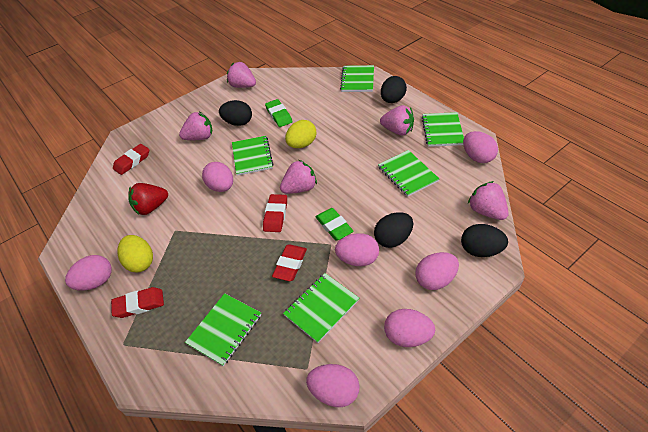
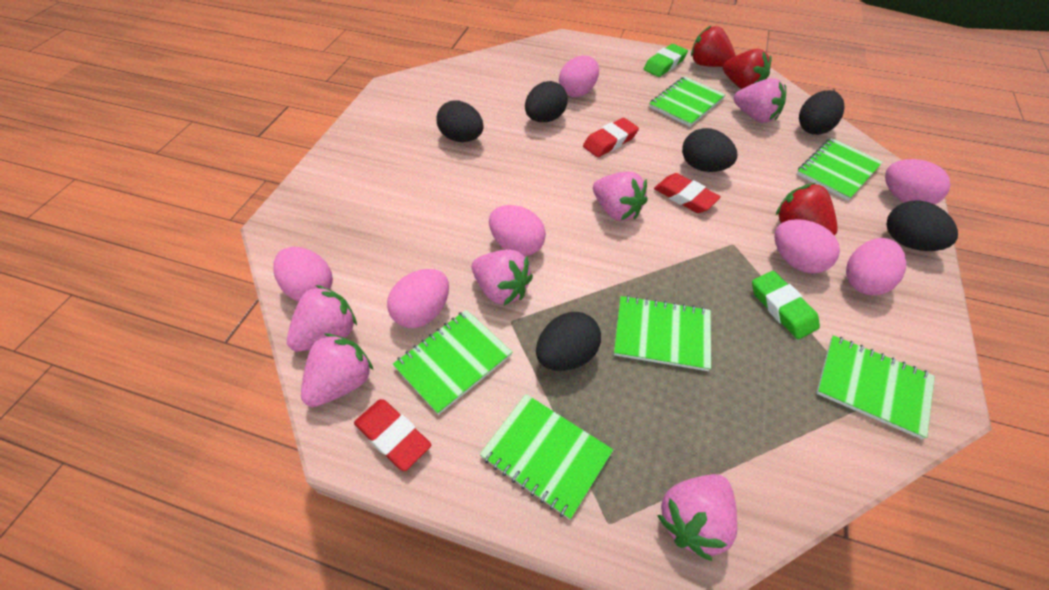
black egg: [219,100,252,126] [374,212,413,248] [381,76,407,103] [461,224,508,257] = 4 -> [437,101,484,142] [525,81,568,122] [536,312,601,371] [682,128,738,172] [799,90,844,135] [886,201,958,251] = 6
pink strawberry: [179,112,212,140] [227,62,256,88] [280,160,317,194] [380,105,414,135] [468,181,509,220] = 5 -> [287,285,357,351] [301,333,373,407] [472,249,533,305] [593,172,647,221] [657,474,737,561] [734,78,786,123] = 6
red eraser: [111,287,164,318] [113,144,149,175] [263,194,287,232] [272,245,307,281] = 4 -> [354,399,431,471] [583,118,639,157] [654,173,721,213] = 3
red strawberry: [128,183,168,215] = 1 -> [691,25,736,67] [723,49,771,89] [776,183,838,236] = 3
yellow egg: [117,235,153,272] [285,120,316,148] = 2 -> none = 0

